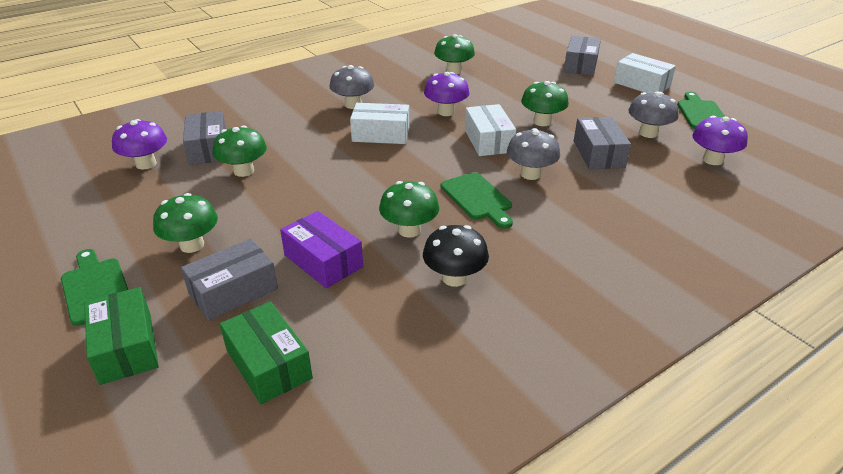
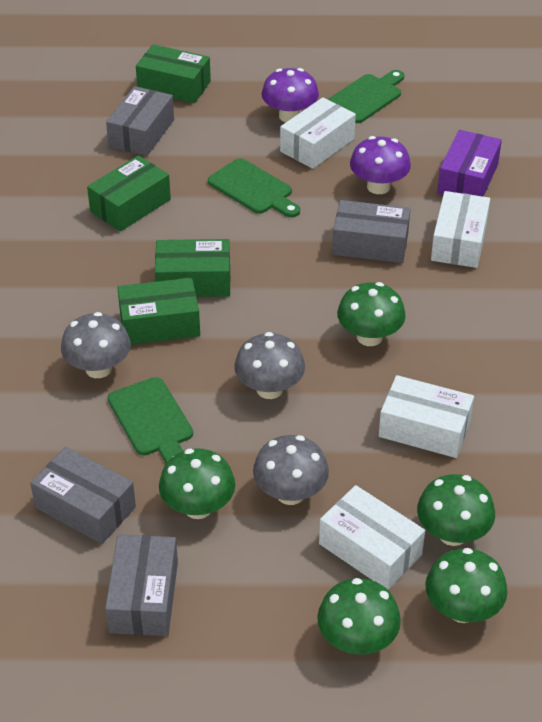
black mushroom: [423,225,489,287] = 1 -> none = 0
green box: [84,287,159,385] [220,301,313,404] = 2 -> [87,155,171,231] [117,277,200,345] [136,44,211,103] [155,239,230,297] = 4
purple mushroom: [112,119,167,169] [424,72,470,116] [692,116,748,165] = 3 -> [262,68,319,122] [350,136,411,194] = 2
white box: [350,103,409,144] [465,104,516,156] [614,53,676,93] = 3 -> [280,97,356,169] [319,485,425,590] [379,375,474,458] [431,191,490,268] = 4

